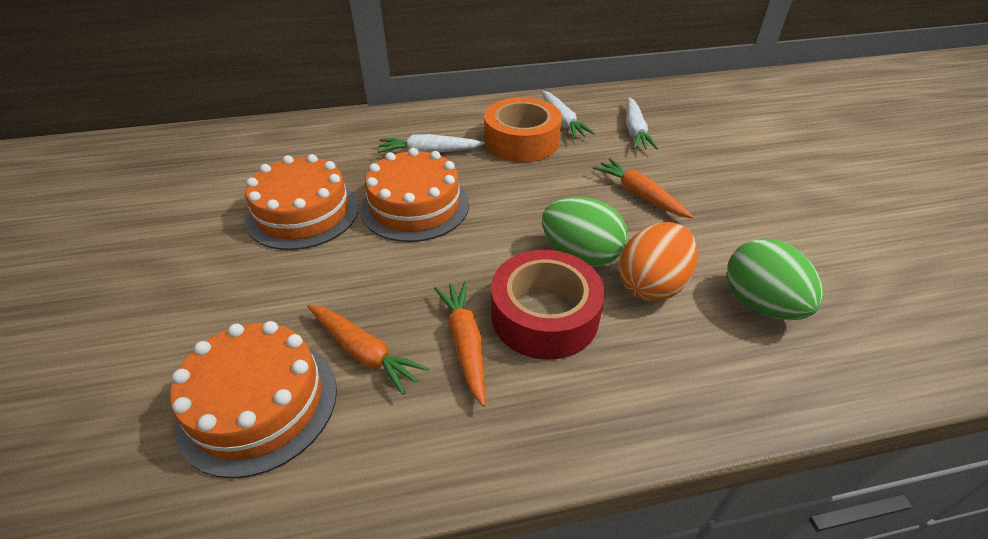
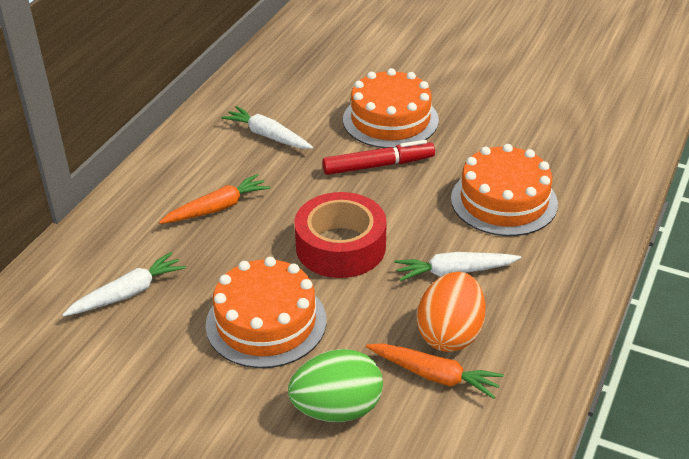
green egg: [542,197,628,267] [727,238,823,320] = 2 -> [288,349,383,422] = 1
orange carrot: [307,305,429,395] [434,281,485,407] [593,158,694,219] = 3 -> [159,174,270,224] [366,343,504,399] = 2
orange tape: [484,97,562,162] = 1 -> none = 0
red marker: none = 0 -> [322,140,435,175] = 1

